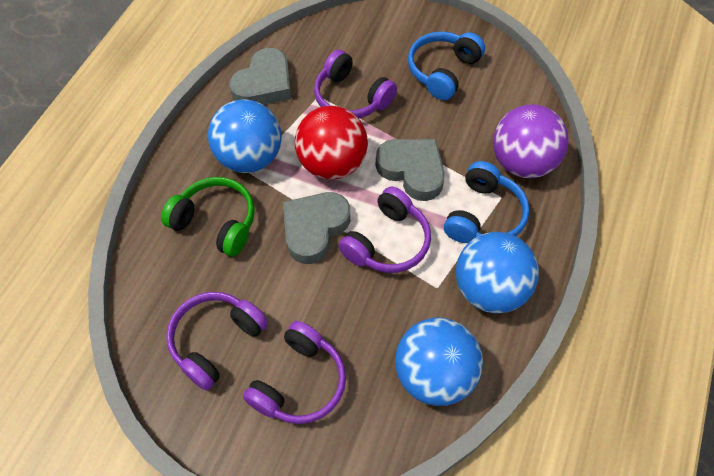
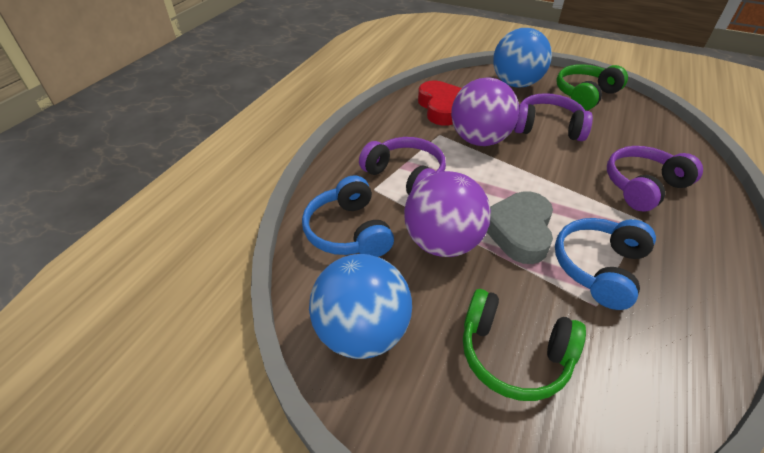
blue ball: [208,100,282,173] [395,318,483,406] [456,232,539,313] = 3 -> [309,254,412,359] [493,28,552,88] = 2
green headphones: [161,177,255,257] = 1 -> [463,289,586,401] [556,64,628,110] = 2
grey heart: [229,48,291,105] [283,192,350,264] [376,139,445,201] = 3 -> [487,191,553,264] = 1
purple ball: [493,104,569,178] = 1 -> [404,171,491,257] [451,78,519,146] = 2
purple headphones: [166,292,268,391] [243,321,346,424] [314,50,397,118] [338,187,431,273] = 4 -> [359,137,446,195] [514,93,593,141] [607,146,703,211] = 3
red ball: [295,106,368,180] = 1 -> none = 0
red heart: none = 0 -> [418,81,462,126] = 1

